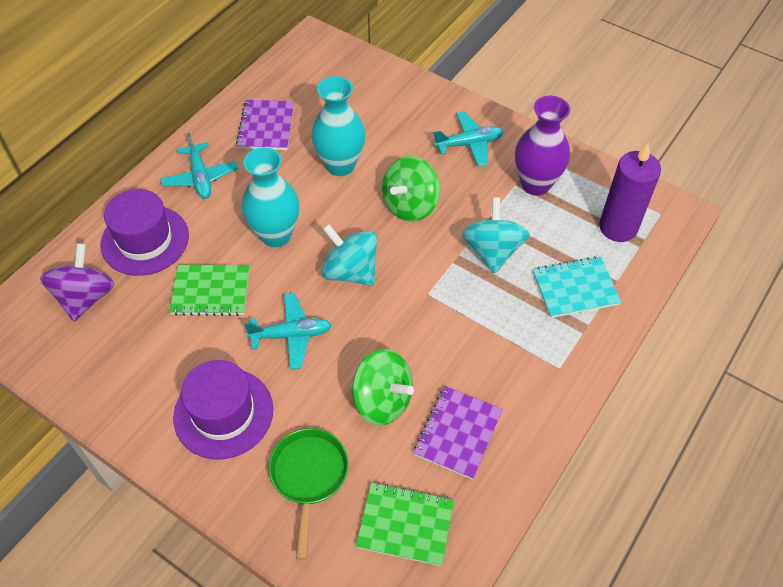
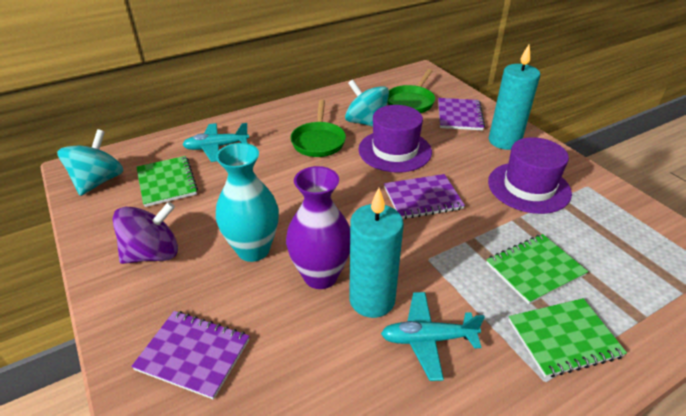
green notebook: [169,265,250,316] [356,482,454,566] = 2 -> [137,156,198,207] [486,234,588,304] [508,298,627,378] = 3
green pan: [269,428,349,560] = 1 -> [290,99,346,157] [387,69,435,113] = 2
green spinning top: [352,349,414,425] [382,156,440,222] = 2 -> none = 0
purple candle: [599,142,661,242] = 1 -> none = 0
purple notebook: [236,100,294,150] [414,386,503,480] = 2 -> [131,311,249,400] [384,174,465,219] [438,98,485,131] = 3
turquoise candle: none = 0 -> [349,188,404,318] [489,45,540,150] = 2
turquoise notebook: [533,256,621,318] = 1 -> none = 0
turquoise plane: [160,132,238,199] [244,293,332,370] [433,111,504,167] = 3 -> [182,123,249,162] [381,292,485,381] = 2
turquoise vase: [242,147,299,247] [311,76,365,176] = 2 -> [216,143,279,262] = 1

